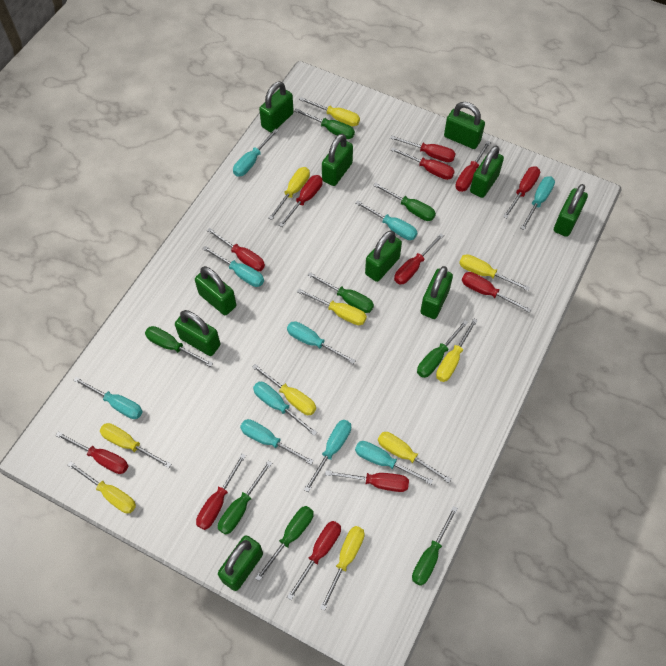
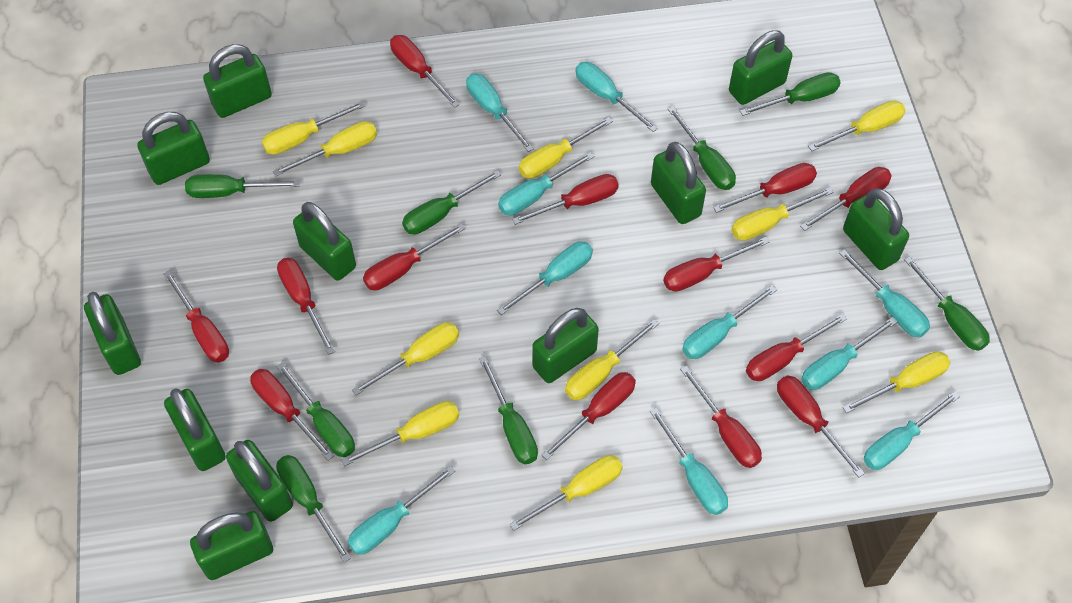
green padlock: [175,310,220,356] [195,266,236,315] [218,535,263,591] [259,81,294,133] [322,134,353,186] [365,231,402,282] [420,266,453,319] [444,102,485,149] [470,146,504,198] [554,184,588,237] = 10 -> [84,292,141,375] [137,112,210,185] [164,388,226,471] [190,511,273,580] [203,44,272,118] [226,440,293,522] [293,202,356,281] [533,308,599,383] [651,142,706,224] [729,30,792,105] [843,188,909,270] = 11
red screwdriver: [55,432,128,474] [196,454,246,530] [207,228,265,271] [279,175,323,227] [287,521,341,600] [325,470,409,492] [390,135,456,162] [391,147,455,180] [394,233,444,284] [456,141,491,192] [462,272,532,313] [503,167,540,218] = 12 -> [163,270,229,363] [250,369,334,461] [277,258,335,355] [363,224,466,290] [390,35,460,108] [512,174,619,225] [542,372,636,460] [663,237,769,292] [680,366,762,468] [713,163,817,213] [746,314,847,381] [777,375,865,478] [800,167,892,231] = 13

